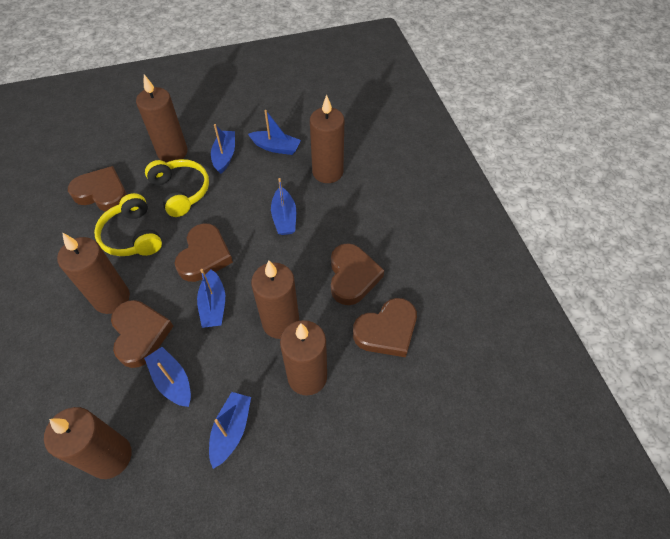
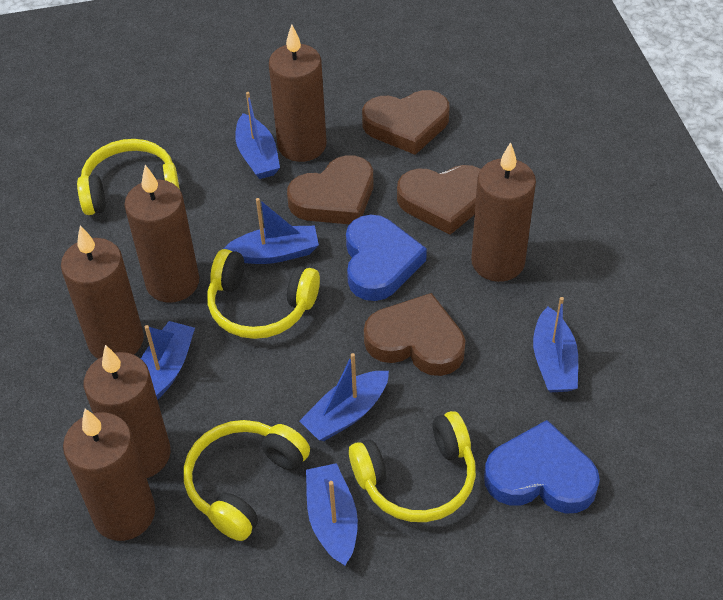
blue heart: none = 0 -> [346,215,427,301] [484,420,600,514] = 2
brown heart: [68,166,128,212] [111,300,173,368] [175,223,233,282] [331,243,384,305] [353,298,417,357] = 5 -> [287,155,373,224] [362,90,449,155] [364,293,465,376] [397,165,481,235] = 4
yellow headphones: [94,193,162,256] [145,159,209,217] = 2 -> [77,139,180,215] [184,420,310,541] [207,249,320,339] [349,411,476,522] = 4

